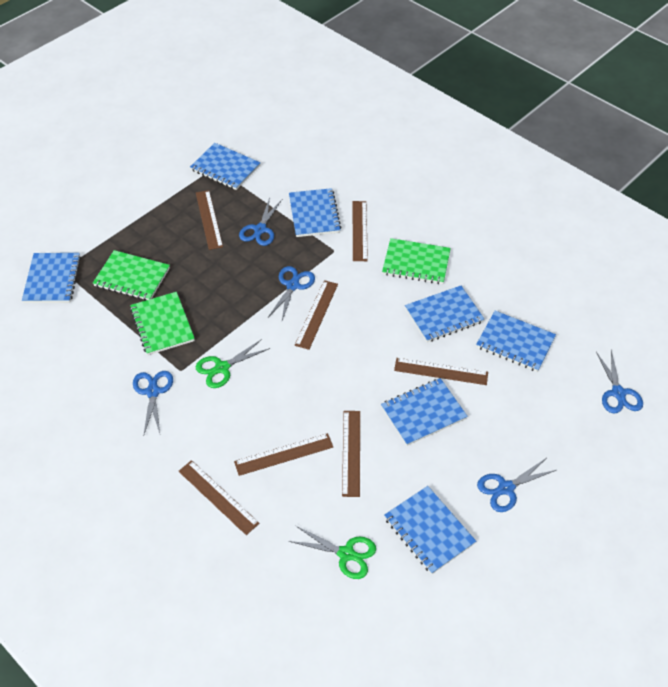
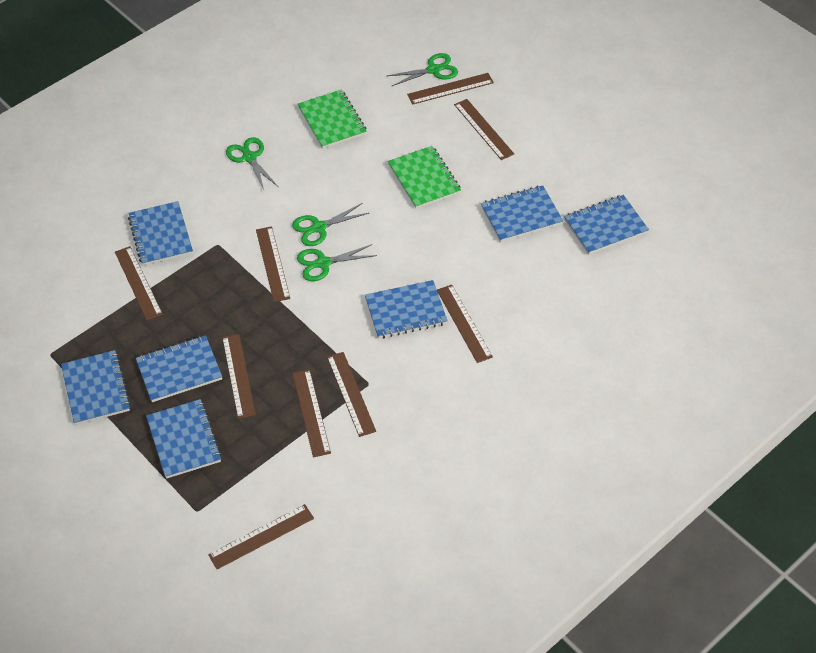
blue scissors: [133,371,173,434] [239,197,282,246] [268,266,315,320] [477,458,556,512] [596,351,643,414] = 5 -> none = 0
brown ruler: [179,460,259,535] [196,190,223,250] [234,433,333,476] [295,280,338,350] [342,411,360,497] [353,201,368,261] [394,358,488,385] = 7 -> [115,246,163,320] [208,504,314,569] [222,334,256,419] [256,226,290,302] [292,369,331,457] [327,352,376,437] [407,73,494,105] [437,285,493,363] [454,99,514,160] = 9
green notebook: [93,250,170,301] [130,292,195,355] [382,238,451,284] = 3 -> [298,90,367,149] [388,146,461,209] = 2
green scissors: [196,339,270,388] [288,526,376,579] = 2 -> [226,137,278,190] [292,203,369,246] [297,244,377,281] [387,53,458,86] = 4

